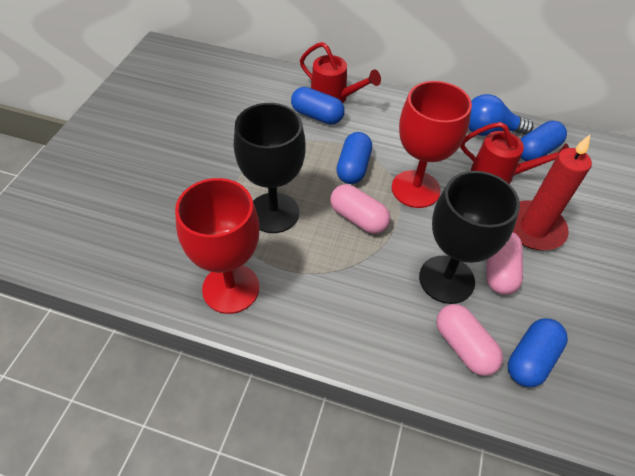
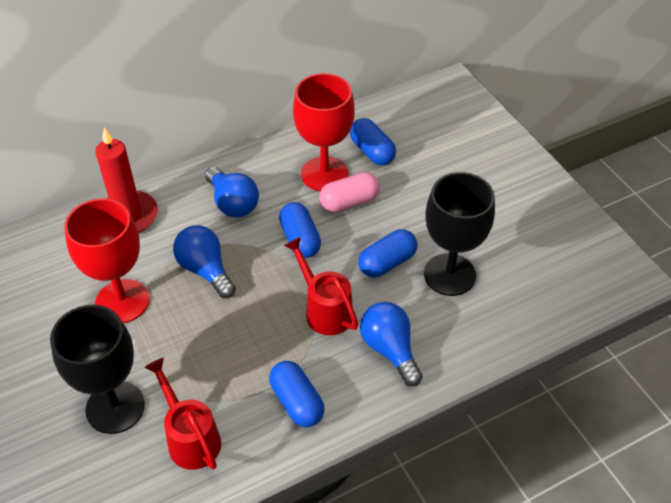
blue light bulb: [468,94,534,136] = 1 -> [173,225,236,298] [205,167,259,218] [360,302,423,386] = 3
pink capsule: [330,184,391,234] [436,304,503,376] [486,232,523,295] = 3 -> [319,172,380,212] = 1

